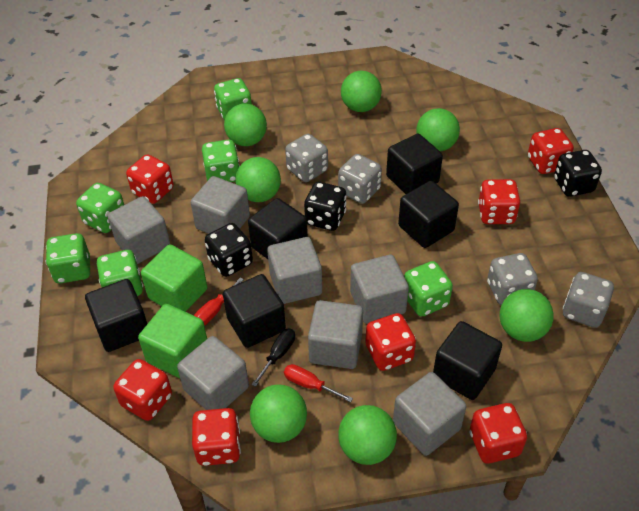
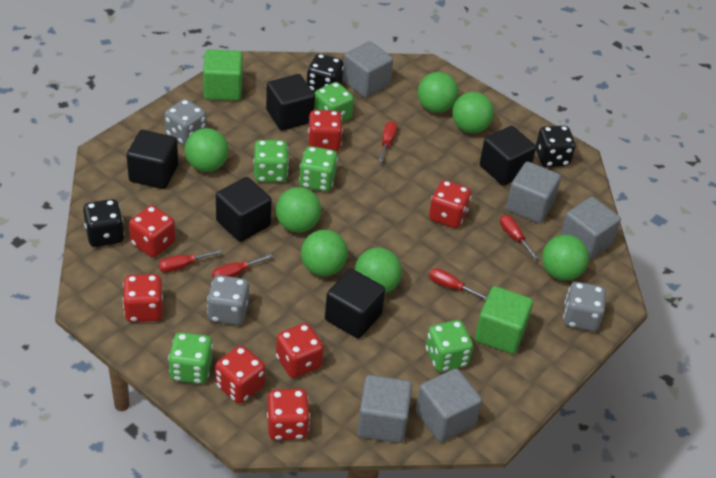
black cube: [85,279,147,352] [223,274,286,348] [248,198,308,259] [386,134,443,194] [398,181,459,248] [433,321,502,400] = 6 -> [127,130,178,189] [216,177,271,242] [266,74,315,131] [325,269,385,339] [480,126,536,186] = 5
black screwdriver: [251,328,295,387] = 1 -> none = 0
green dice: [46,233,90,283] [76,183,124,233] [97,250,143,296] [202,140,240,182] [214,78,252,120] [404,261,453,317] = 6 -> [168,332,213,384] [253,140,289,182] [299,146,338,192] [314,82,354,122] [426,320,473,372] = 5
grey cube: [108,196,170,264] [177,336,249,410] [191,176,250,234] [267,237,322,304] [308,300,363,369] [350,255,409,324] [393,372,467,456] = 7 -> [342,41,393,98] [357,375,412,443] [416,368,482,442] [506,162,561,223] [560,197,621,261] = 5
grey dice: [285,134,328,182] [338,154,382,204] [487,253,538,305] [563,272,614,328] = 4 -> [164,99,206,146] [207,275,249,325] [563,282,606,331] = 3
red screwdriver: [194,277,244,326] [284,364,353,402] = 2 -> [158,249,222,273] [212,254,273,279] [378,121,397,162] [429,268,487,300] [500,215,538,260] = 5

